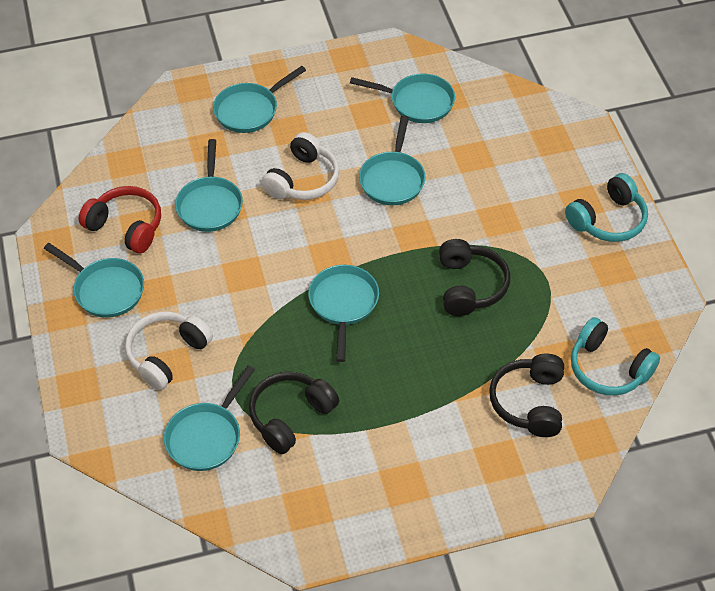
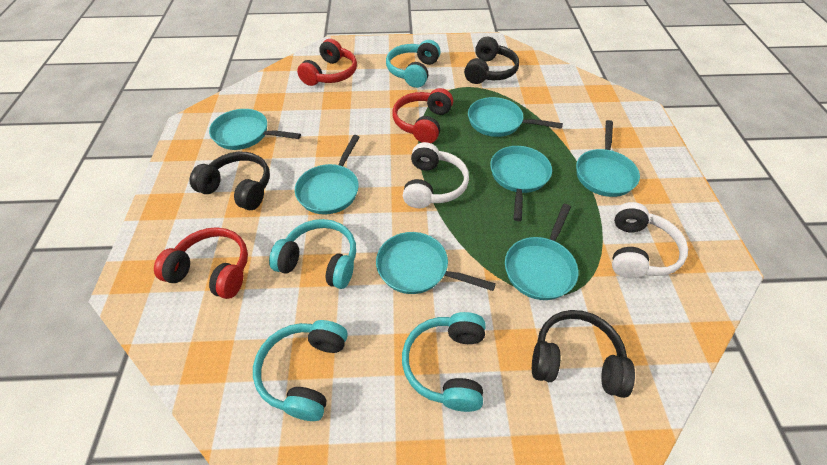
red headphones: [79,186,161,253] = 1 -> [154,227,248,299] [297,39,357,86] [392,88,453,143] = 3
turquoise headphones: [565,173,648,242] [571,317,660,395] = 2 -> [253,320,348,421] [269,219,356,289] [386,40,441,88] [402,312,486,412] = 4

